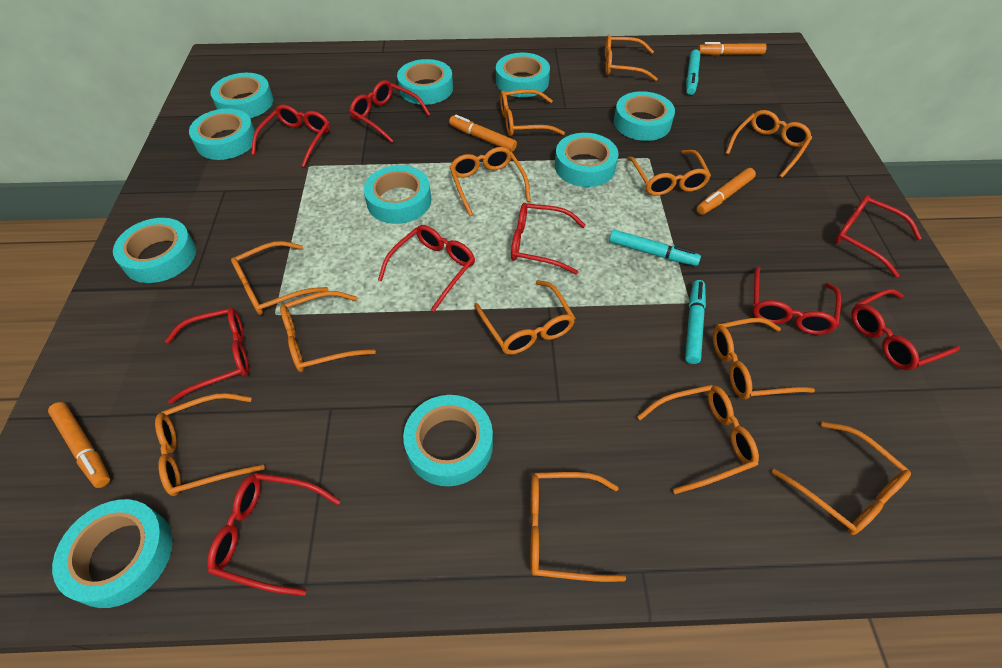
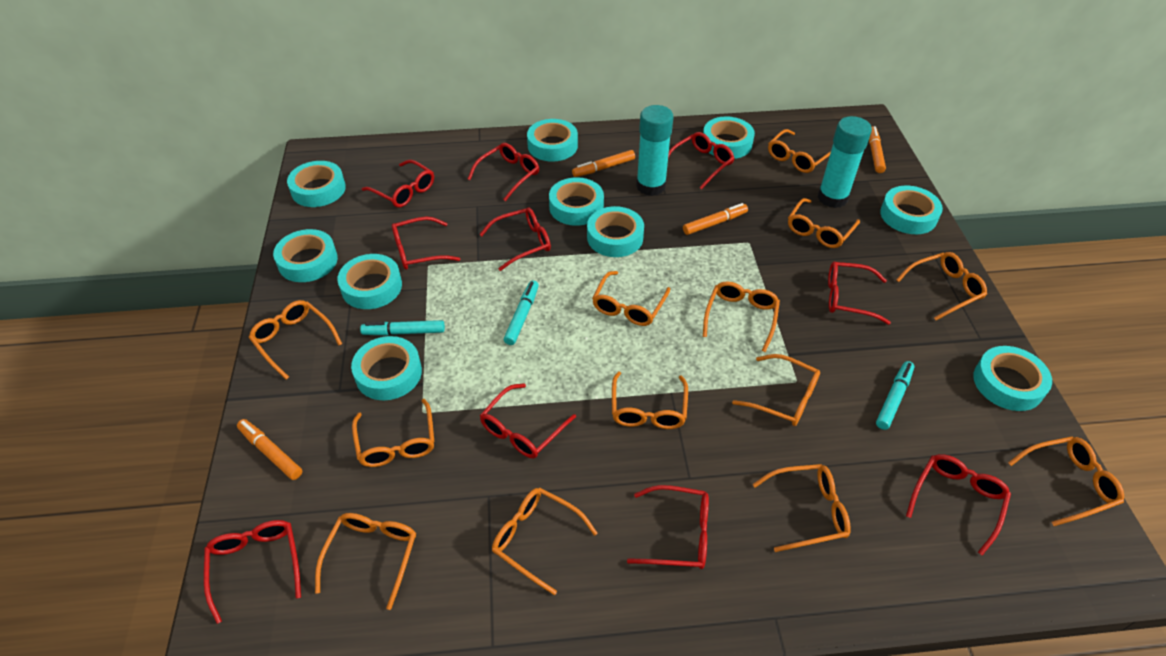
red glasses: [165,307,249,404] [207,473,341,596] [251,104,330,168] [349,80,431,143] [378,225,475,312] [511,203,586,275] [752,266,841,335] [835,195,922,277] [851,289,960,370] = 9 -> [204,520,301,624] [362,160,434,208] [392,216,461,270] [468,143,539,201] [479,208,551,271] [480,383,576,458] [627,485,709,569] [668,132,735,189] [828,262,891,325] [906,454,1011,556] = 10
turquoise glue stick: none = 0 -> [636,105,673,196] [818,116,872,208] = 2

